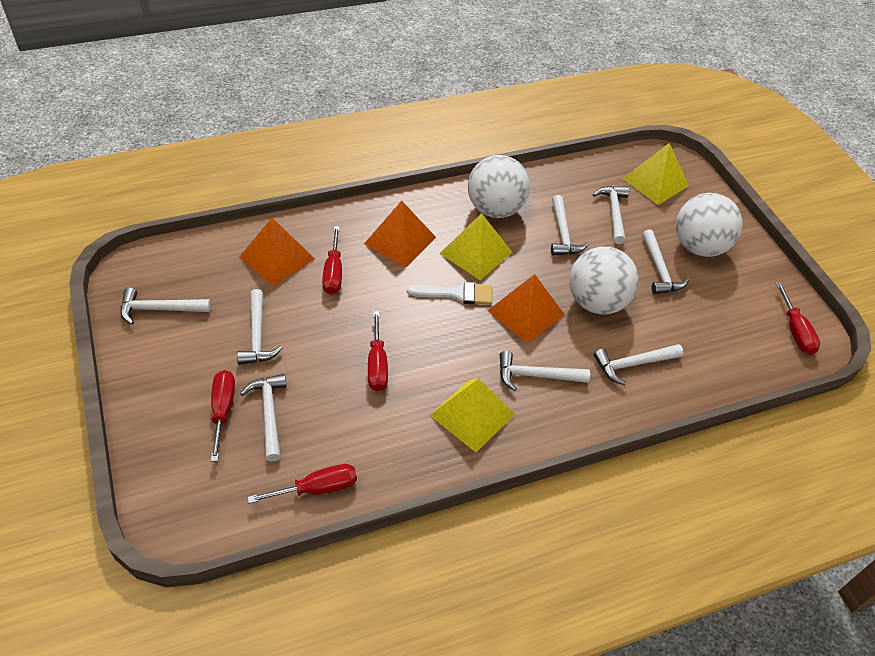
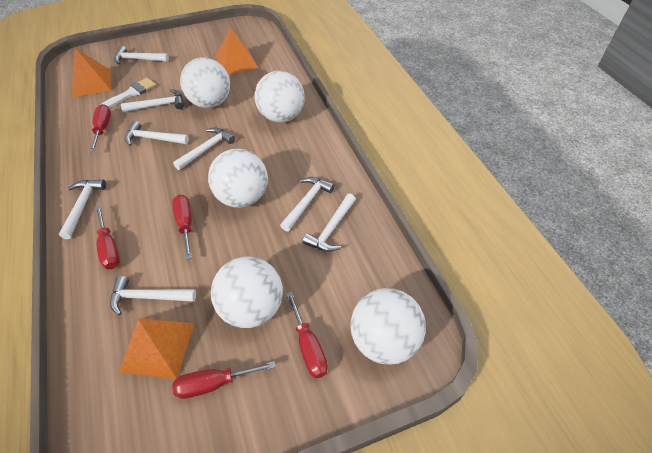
white ball: [468,155,530,218] [569,247,639,314] [676,193,743,257] = 3 -> [180,57,230,108] [208,149,268,208] [211,257,283,328] [255,71,305,123] [350,288,426,365] = 5
yellow pyramid: [430,378,515,452] [439,213,512,280] [622,143,689,205] = 3 -> none = 0

